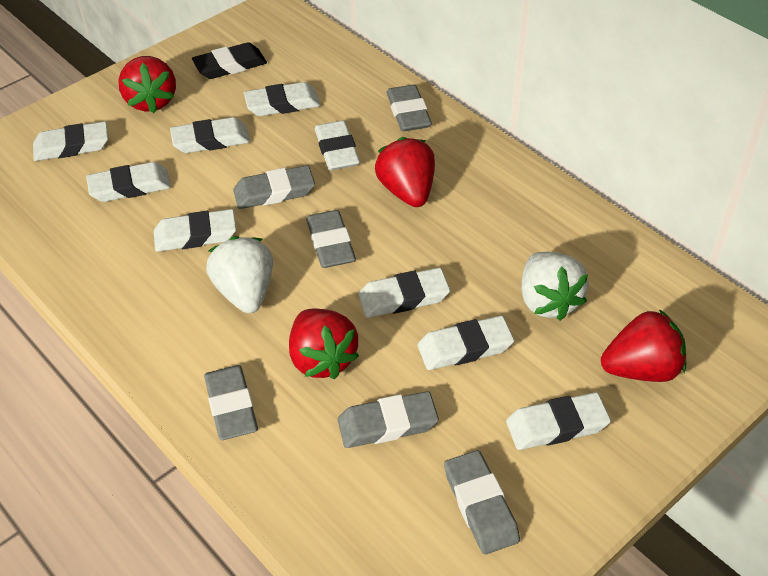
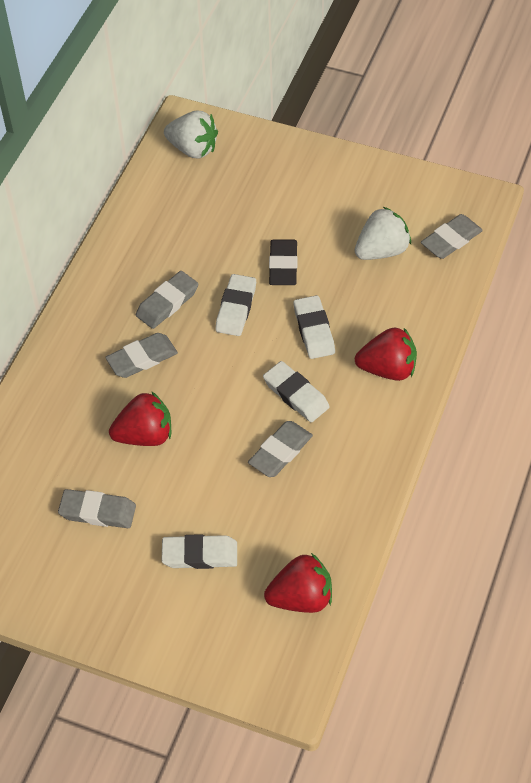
grey eraser: [204,365,258,440] [233,165,315,209] [306,210,356,268] [338,391,439,448] [386,85,432,132] [444,450,520,555] = 6 -> [58,489,136,528] [105,333,178,378] [136,271,198,329] [248,421,313,477] [421,214,483,259] = 5
red strawberry: [118,56,176,113] [289,308,359,379] [375,137,435,207] [601,309,686,382] = 4 -> [109,391,171,446] [264,553,332,613] [355,328,417,381] = 3
white eraser: [33,121,108,161] [86,162,171,202] [154,209,236,252] [170,117,250,153] [244,82,321,116] [315,120,360,170] [358,268,450,318] [417,316,514,370] [506,392,611,450] = 9 -> [162,534,237,569] [215,274,256,336] [263,361,330,422] [293,295,335,359] = 4

